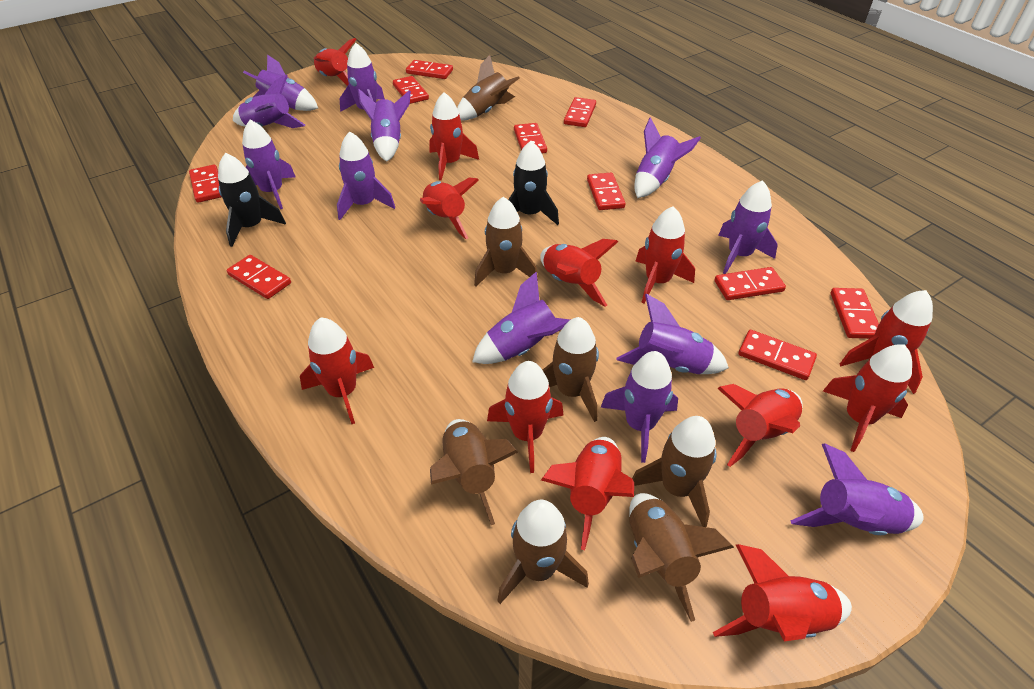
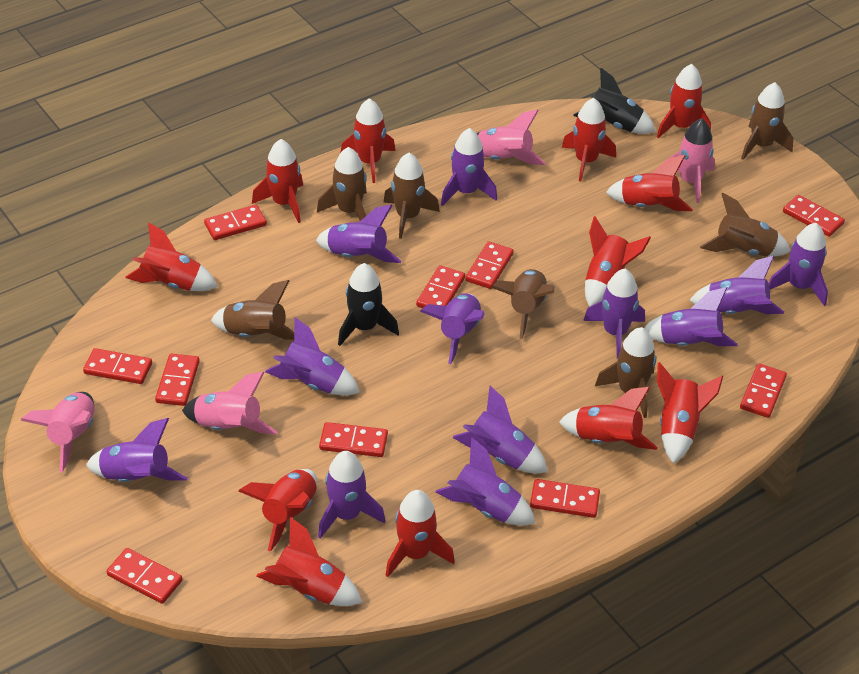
pink rocket: none = 0 -> [21,392,94,472] [182,372,278,434] [477,109,546,165] [663,118,715,203] = 4

